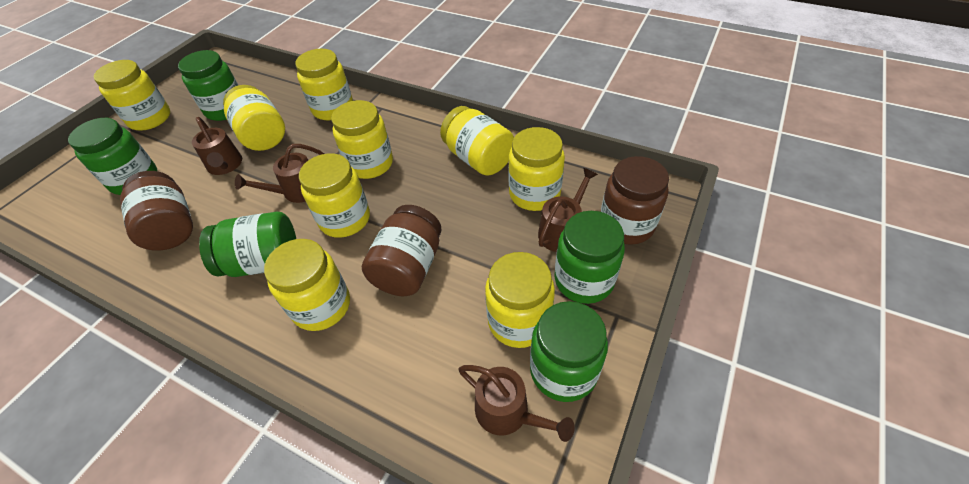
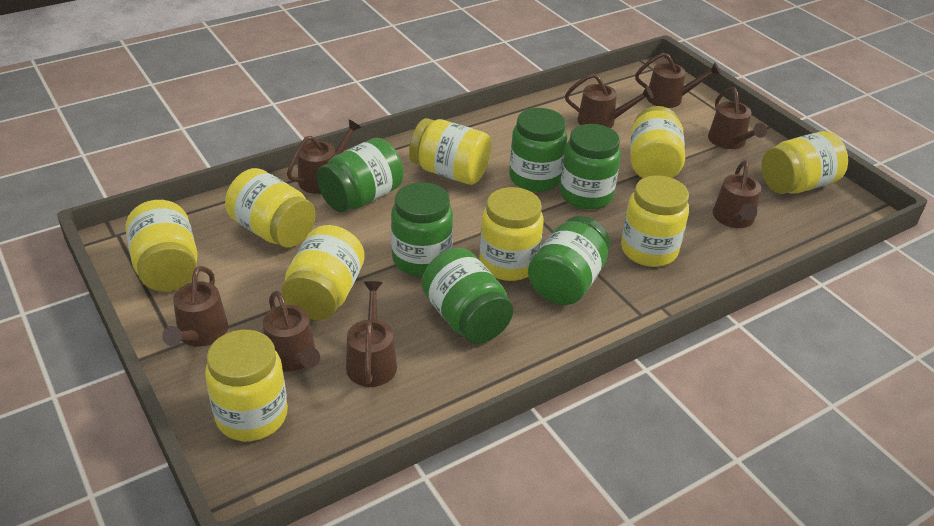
brown jar: [120,171,193,251] [362,205,442,296] [601,156,669,245] = 3 -> none = 0
brown watering can: [192,117,242,175] [235,144,324,203] [458,365,575,442] [538,168,598,252] = 4 -> [162,266,228,347] [263,291,320,372] [287,119,362,194] [346,281,397,387] [565,74,653,128] [635,53,721,108] [708,87,767,149] [713,160,761,228] = 8
green jar: [68,118,157,195] [178,50,238,121] [199,212,296,277] [530,301,608,402] [555,211,625,304] = 5 -> [317,138,404,212] [391,182,453,276] [421,248,513,344] [509,108,567,192] [528,216,611,305] [560,124,621,210] = 6

